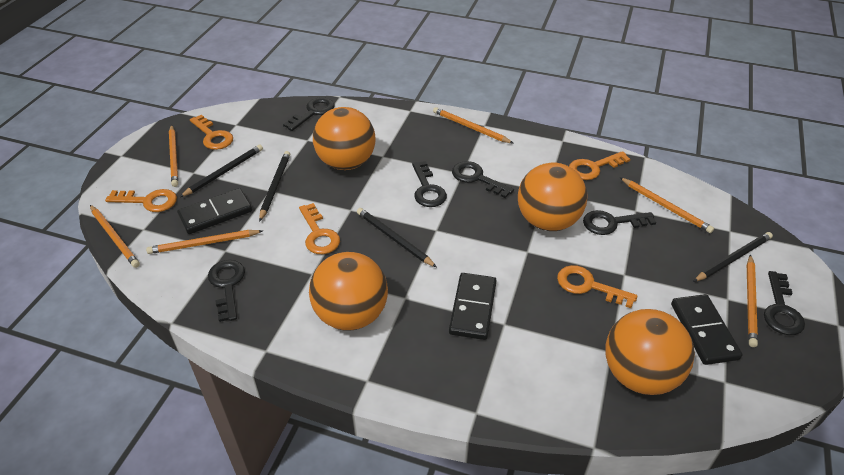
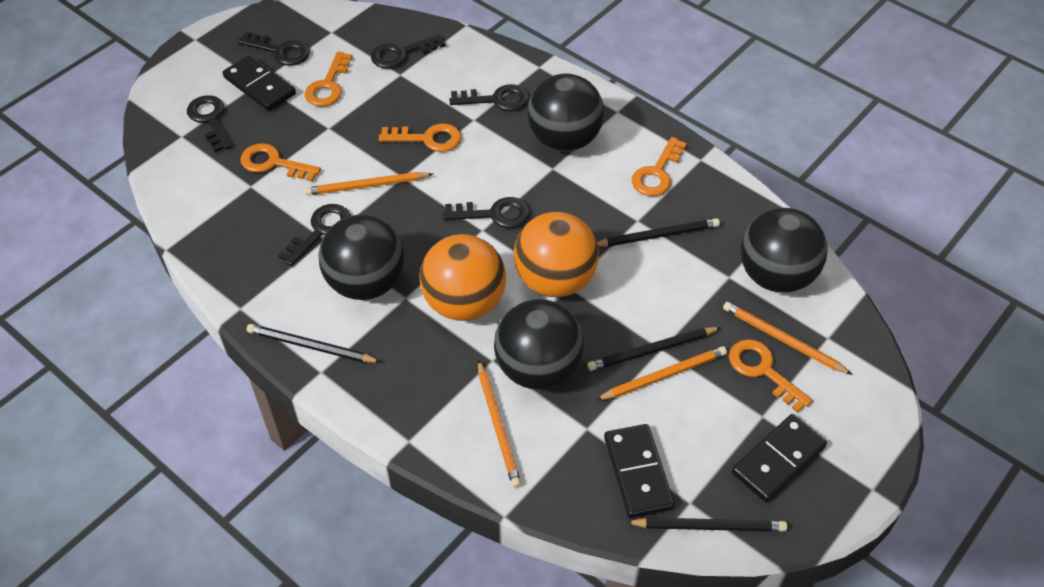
black ball: none = 0 -> [318,215,405,300] [494,299,584,390] [527,73,604,151] [740,208,828,293] = 4
orange ball: [309,252,388,331] [313,107,376,170] [518,163,588,231] [605,309,695,395] = 4 -> [420,234,506,321] [514,212,599,297] = 2
orange pencil: [90,205,140,268] [146,230,263,254] [169,125,178,187] [433,107,513,143] [620,177,714,233] [747,254,758,347] = 6 -> [304,172,433,195] [478,360,521,488] [596,346,727,400] [723,302,853,375] = 4

